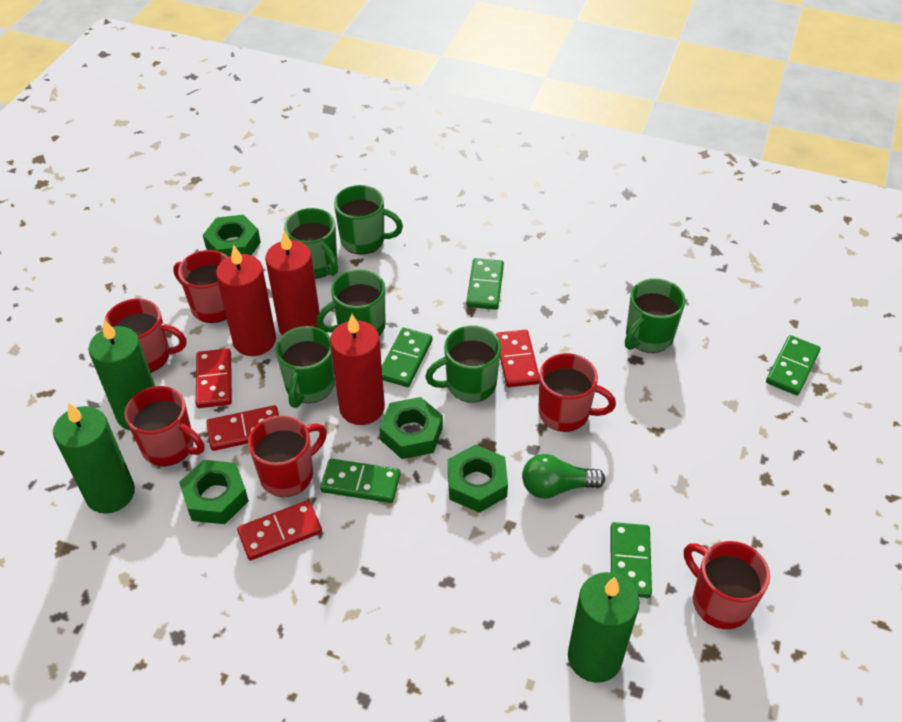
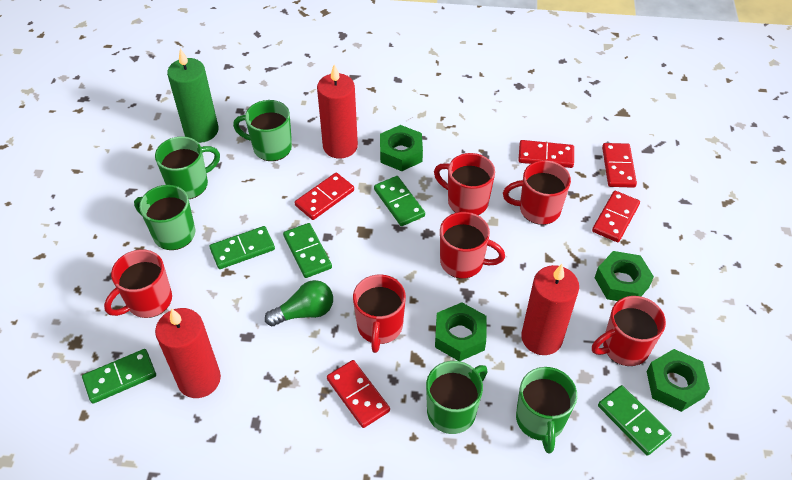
green candle: [53,403,135,514] [88,320,155,431] [568,572,640,683] = 3 -> [167,49,219,143] = 1
green mug: [276,326,335,408] [284,208,338,279] [316,269,385,336] [334,185,403,255] [425,326,501,403] [625,278,686,353] = 6 -> [134,185,195,250] [155,136,220,199] [233,100,292,161] [426,361,488,434] [516,367,577,454] = 5
red domino: [196,349,232,408] [206,405,279,451] [237,500,322,560] [496,330,539,387] = 4 -> [295,173,354,220] [327,360,390,428] [518,140,574,168] [592,191,640,242] [602,143,637,188] = 5

